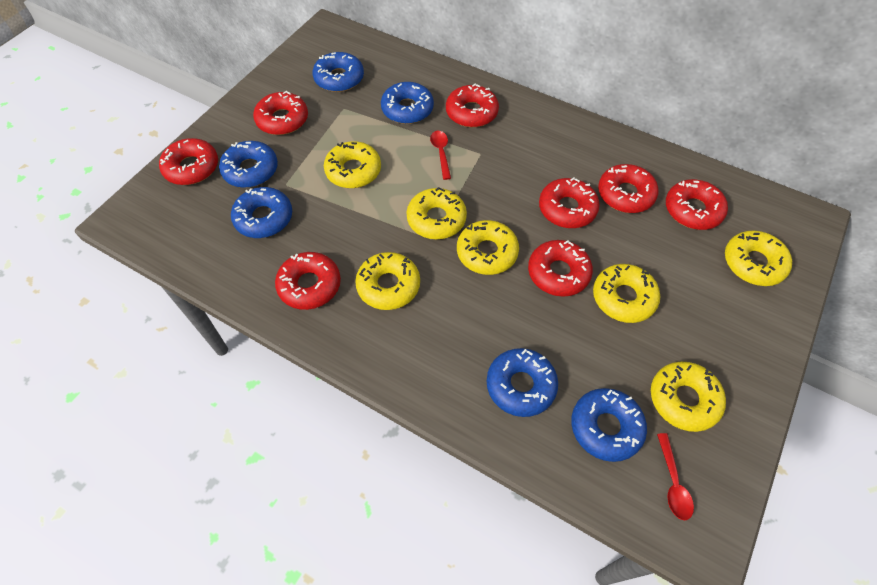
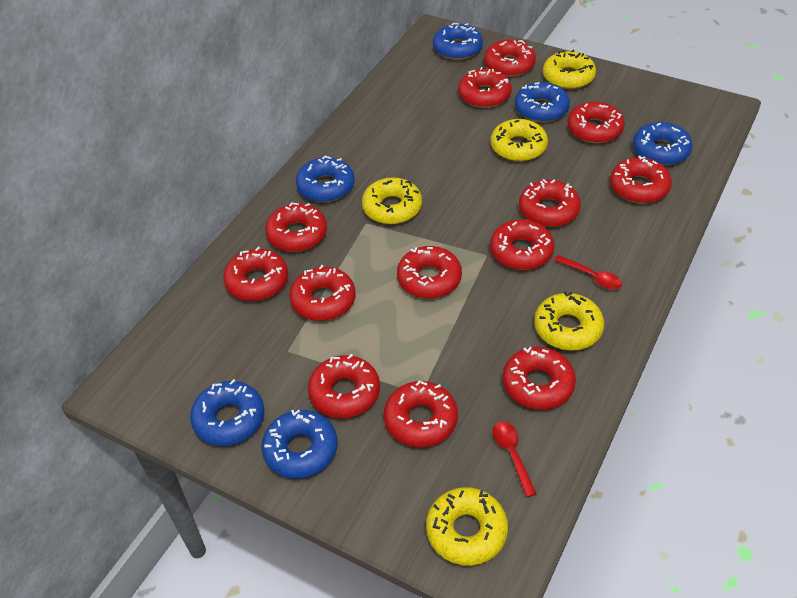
red donut: [159,138,218,185] [253,91,308,135] [275,252,341,310] [446,84,499,127] [528,240,593,297] [539,177,600,228] [598,164,659,213] [666,179,728,230] = 8 -> [223,247,288,301] [265,202,327,252] [289,265,356,321] [308,354,380,418] [384,380,458,447] [397,246,462,299] [458,67,512,108] [484,40,536,77] [490,219,555,270] [503,347,576,410] [519,179,581,227] [567,102,625,143] [610,156,672,203] = 13
yellow donut: [324,141,381,188] [355,252,420,310] [406,187,467,239] [457,220,519,275] [593,264,660,323] [651,362,726,432] [725,230,792,286] = 7 -> [362,177,422,224] [426,487,508,566] [491,119,548,162] [534,291,604,351] [543,50,596,89] = 5

